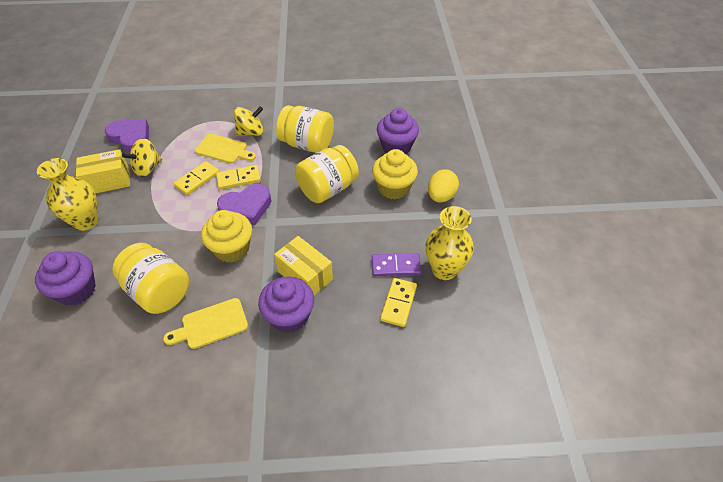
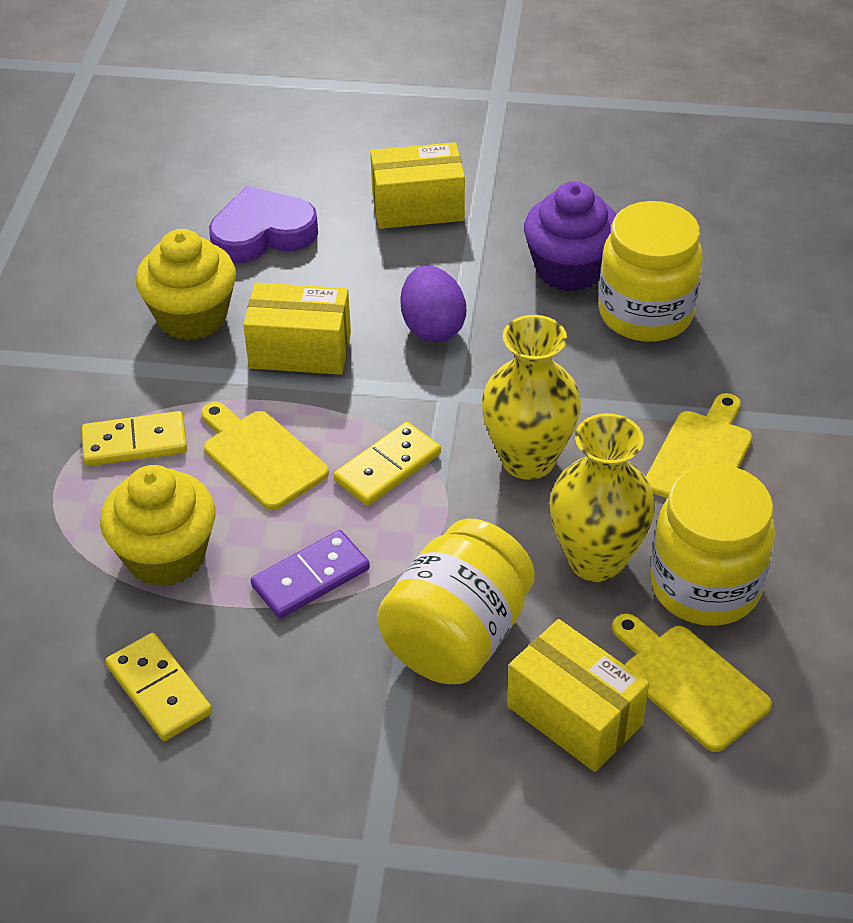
purple cupcake: [35,251,96,306] [258,277,314,333] [377,108,419,154] = 3 -> [524,182,617,291] = 1
purple egg: none = 0 -> [401,266,466,342] = 1
purple heart: [105,119,149,153] [217,184,271,225] = 2 -> [209,186,318,263] = 1
yellow box: [76,149,130,194] [274,236,333,295] = 2 -> [243,282,351,375] [370,142,465,229] [507,619,649,772] = 3
yellow cutting board: [163,298,248,349] [195,134,256,164] = 2 -> [201,402,329,510] [612,614,772,752] [646,393,752,498] = 3
yellow egg: [428,169,459,203] = 1 -> none = 0
yellow spinning top: [122,138,162,177] [234,106,263,136] = 2 -> none = 0

